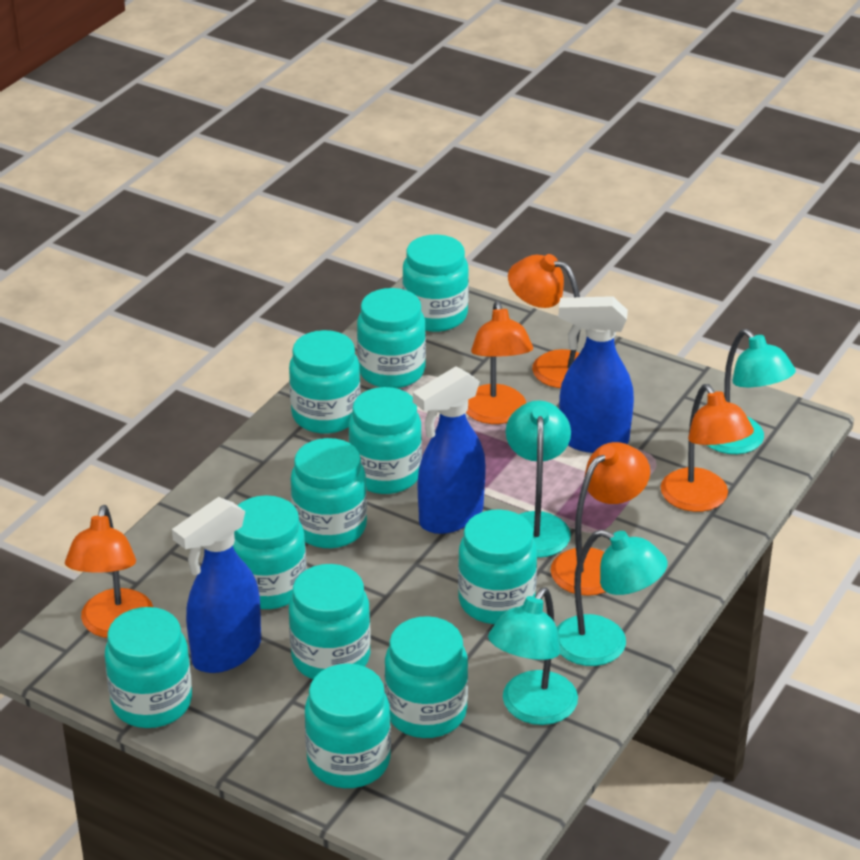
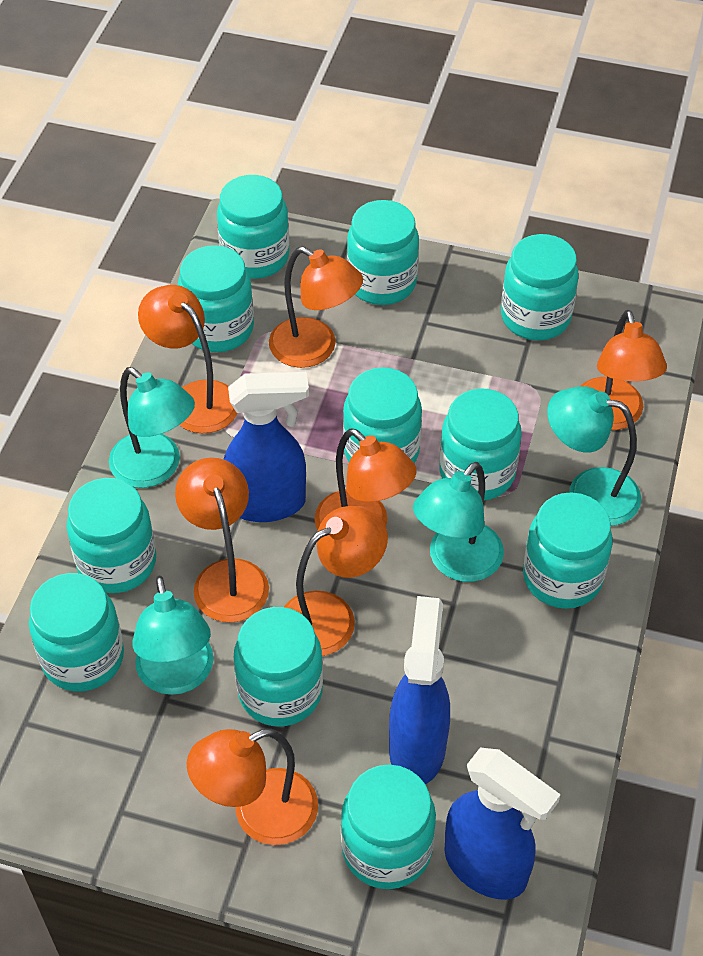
orange lamp: [65,505,153,638] [466,301,533,424] [508,254,581,388] [551,442,650,596] [661,384,754,512] = 5 -> [138,285,238,433] [175,458,269,622] [187,729,318,845] [269,247,363,368] [284,506,388,656] [314,429,416,530] [581,310,667,430] = 7

